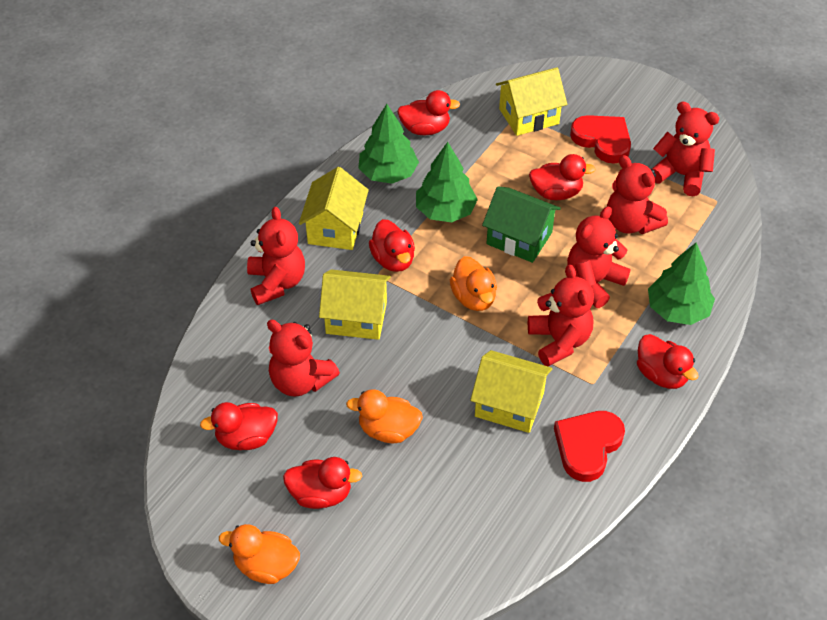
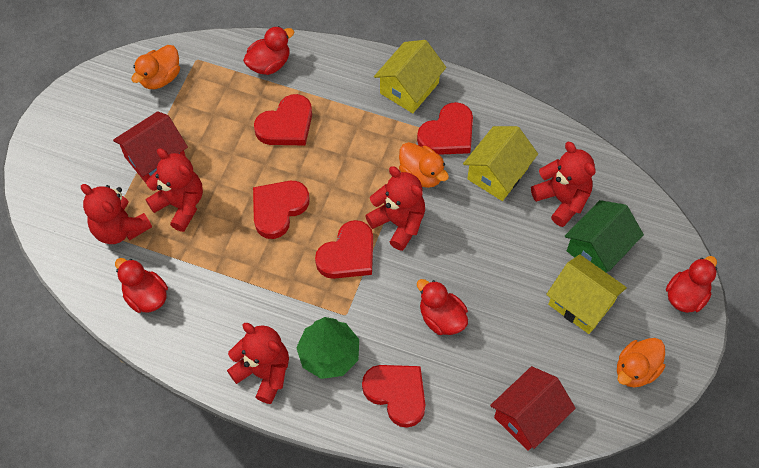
green tree: [358,104,419,184] [416,142,478,222] [648,242,715,325] = 3 -> [296,317,359,379] = 1
red duck: [200,402,278,450] [283,457,362,509] [369,219,415,272] [397,90,460,135] [529,154,596,200] [637,334,698,389] = 6 -> [115,258,168,313] [243,26,294,75] [417,279,468,335] [666,256,717,313] = 4
red heart: [554,411,625,482] [570,115,631,164] = 2 -> [253,181,310,239] [254,94,312,146] [315,220,373,279] [362,365,425,428] [417,102,473,155] = 5
red house: none = 0 -> [113,111,188,183] [490,366,576,451] = 2
red teddy bear: [247,207,305,305] [267,320,340,397] [528,265,594,367] [567,206,630,308] [607,155,668,234] [652,102,720,196] = 6 -> [81,184,152,244] [146,148,203,232] [227,323,289,404] [365,166,425,251] [531,142,596,227] = 5
yellow house: [299,167,369,250] [319,269,391,340] [470,350,552,433] [496,67,567,136] = 4 -> [374,40,446,113] [463,126,538,201] [546,254,627,334] = 3

